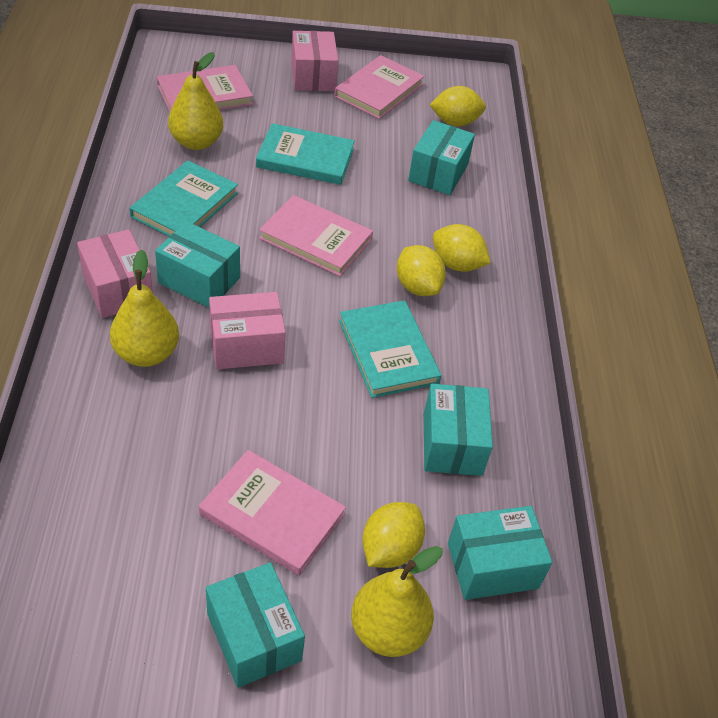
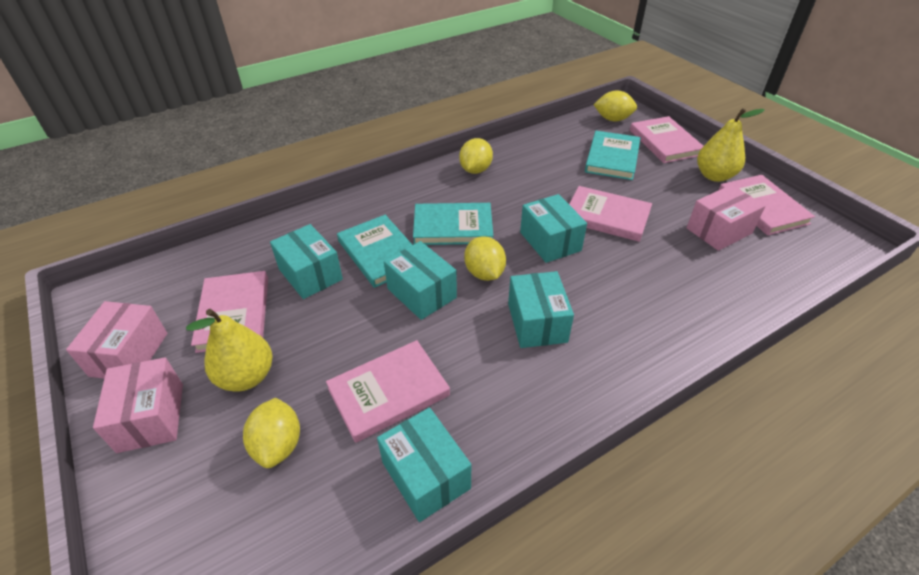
pink book: [157,65,253,112] [199,450,346,576] [259,195,373,277] [334,55,424,119] = 4 -> [191,271,268,353] [326,340,450,443] [569,186,652,242] [630,116,703,163] [719,175,815,236] = 5
yellow pear: [110,249,179,367] [168,52,223,150] [351,546,443,657] = 3 -> [186,309,272,392] [697,108,765,182] = 2

